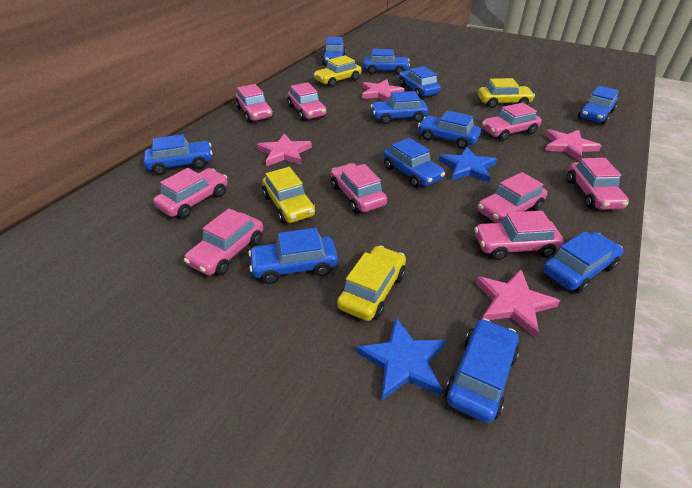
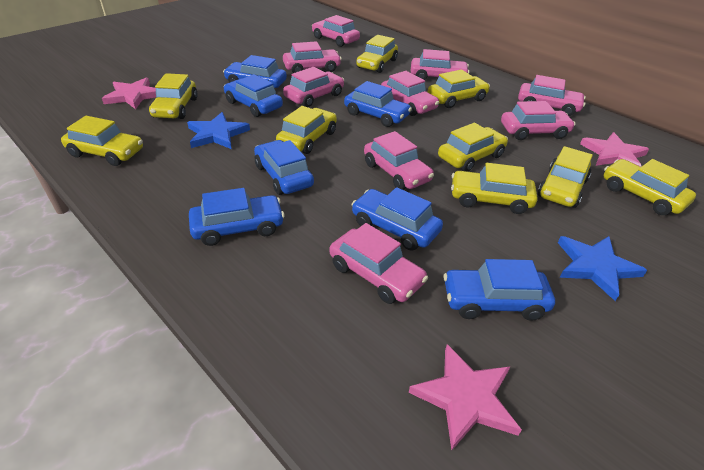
blue car: [144,134,213,175] [248,228,338,284] [322,37,346,65] [363,49,410,75] [371,91,428,124] [383,138,445,188] [399,66,441,98] [418,110,481,149] [445,318,519,423] [543,231,623,293] [578,86,619,125] = 11 -> [189,188,285,246] [223,55,287,88] [224,74,283,117] [254,140,314,195] [344,81,412,127] [352,187,443,251] [443,259,555,321] = 7
pink star: [257,133,312,166] [362,79,404,101] [475,270,560,338] [545,129,602,162] = 4 -> [102,77,156,109] [409,344,522,451] [580,132,649,167] = 3
yellow car: [262,167,315,224] [314,55,362,87] [337,246,406,321] [478,78,535,108] = 4 -> [61,116,143,166] [149,73,197,119] [276,106,337,154] [356,35,398,73] [428,70,490,108] [438,123,508,172] [451,163,538,214] [538,146,593,208] [604,159,696,215] = 9

